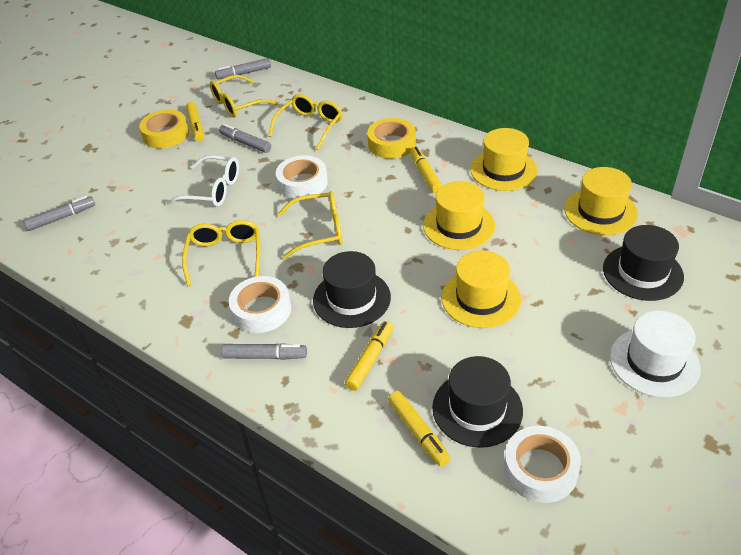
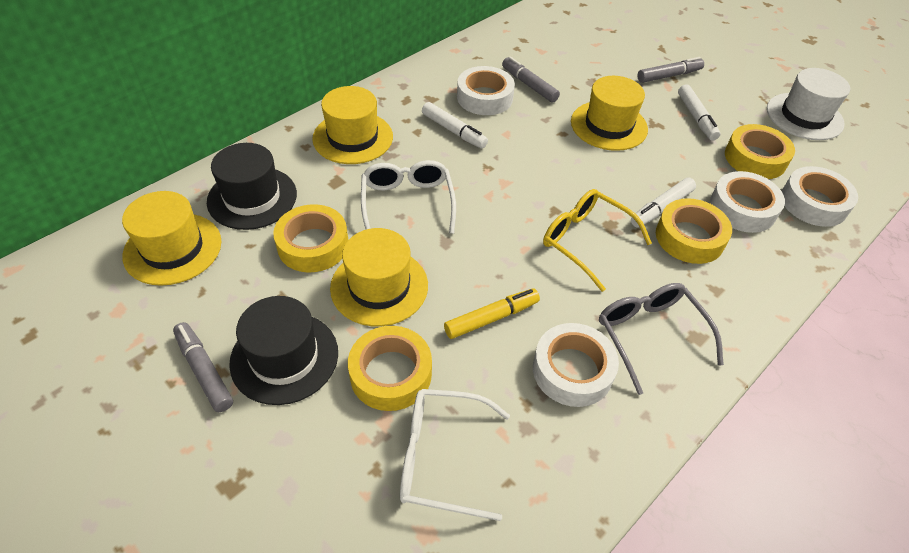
black hat: [313,251,391,328] [432,356,523,448] [603,225,684,301] = 3 -> [207,143,297,230] [229,296,338,405] = 2
grey glasses: none = 0 -> [599,283,724,395] = 1
grey marker: [23,196,95,231] [215,58,271,79] [219,124,271,153] [221,343,307,360] = 4 -> [173,322,233,412] [502,56,560,103] [637,57,704,83] = 3
white glasses: [167,155,239,207] = 1 -> [361,160,456,234] [400,389,510,521] = 2
white marker: none = 0 -> [422,102,488,148] [631,177,696,228] [678,84,720,141] = 3
white tape: [229,276,291,333] [276,155,328,199] [504,426,581,503] = 3 -> [457,66,515,115] [533,323,619,407] [710,171,785,233] [782,166,858,227] = 4
yellow glasses: [182,220,260,286] [210,75,278,117] [269,94,343,150] [278,191,342,259] = 4 -> [543,189,652,292] = 1
yellow marker: [186,102,204,141] [345,321,393,391] [388,391,451,467] [410,147,442,194] = 4 -> [444,288,540,339] = 1
yellow tape: [139,110,189,148] [367,118,416,159] = 2 -> [273,204,348,272] [348,326,432,411] [656,198,732,264] [725,124,795,179] = 4

